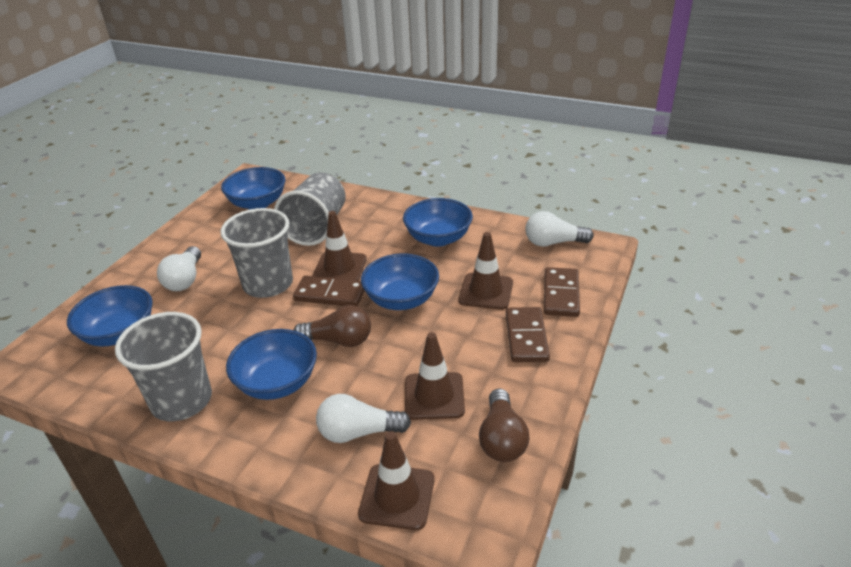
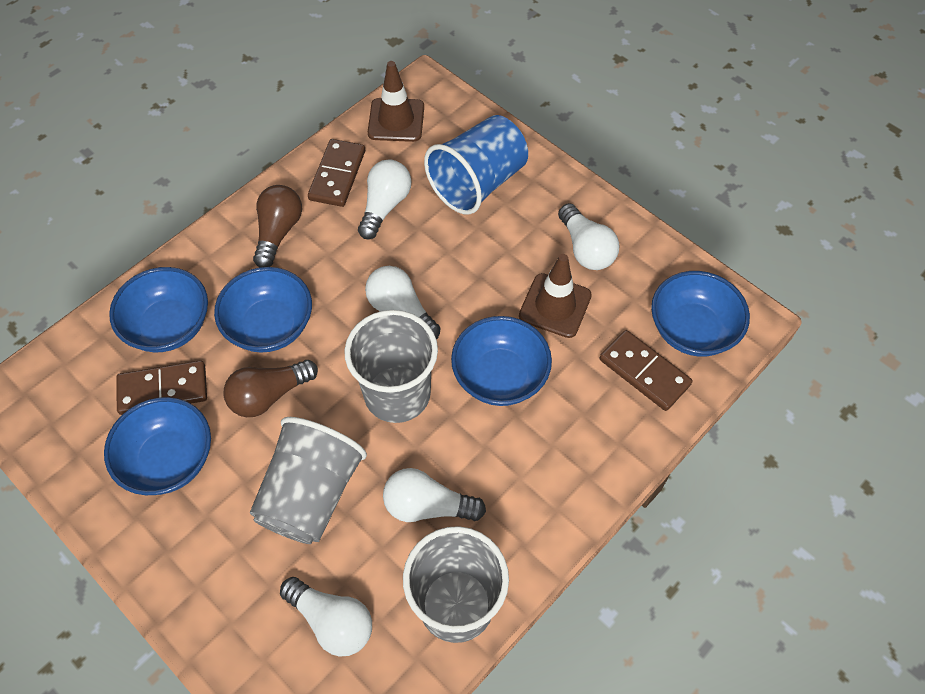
blue cup: none = 0 -> [424,115,528,215] = 1
brown traffic cone: [312,211,367,281] [358,431,435,530] [405,332,465,420] [458,232,513,310] = 4 -> [368,61,424,142] [519,254,592,338] = 2
white light bulb: [157,246,201,291] [316,394,411,443] [525,211,594,247] = 3 -> [280,577,372,656] [358,159,411,239] [365,266,440,339] [383,468,486,522] [558,203,619,270] = 5

